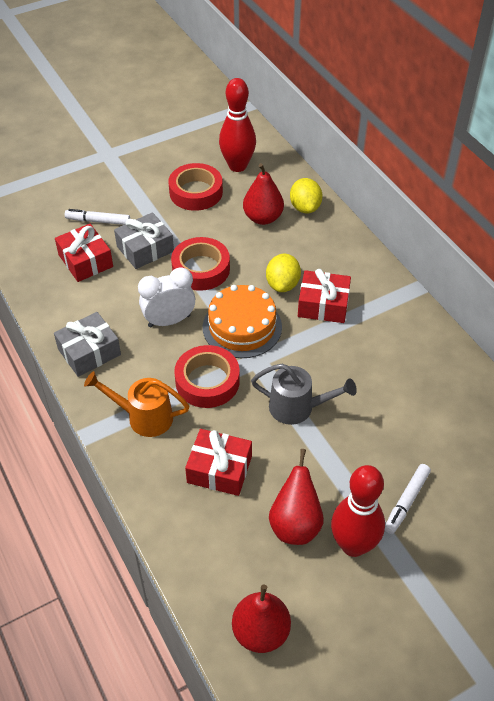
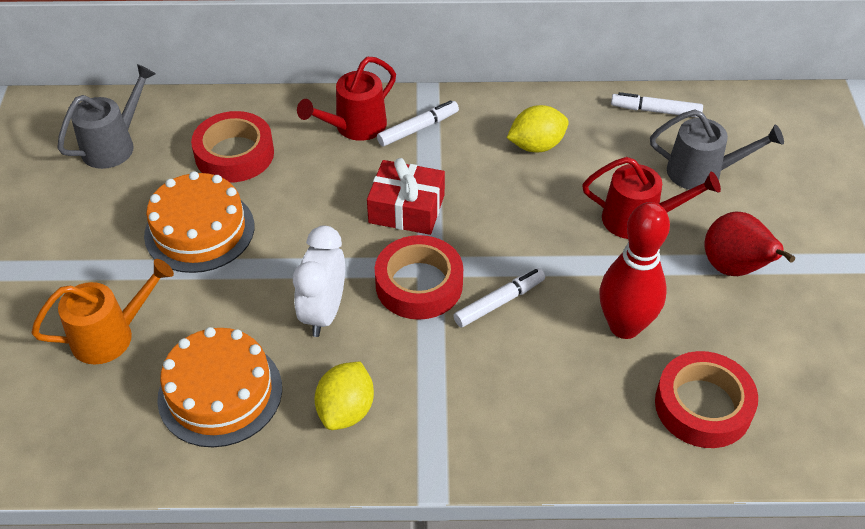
grey gift: [54,312,121,377] [114,212,174,269] = 2 -> none = 0
grey watering can: [251,364,357,425] = 1 -> [57,64,156,169] [650,109,784,190] = 2
orange cake: [203,285,282,358] = 1 -> [144,171,254,273] [157,327,282,447] = 2
red bowling pin: [219,78,256,172] [331,465,385,557] = 2 -> [600,202,670,339] = 1
red gift: [55,224,113,282] [185,429,252,496] [298,269,351,323] = 3 -> [367,158,445,235] = 1
red pear: [232,585,291,653] [243,163,284,225] [269,449,324,545] = 3 -> [705,211,795,276] = 1
red watering can: none = 0 -> [297,57,396,141] [582,157,721,239] = 2
white marker: [65,209,130,225] [385,464,431,534] = 2 -> [377,100,459,146] [453,268,545,327] [611,92,703,118] = 3

